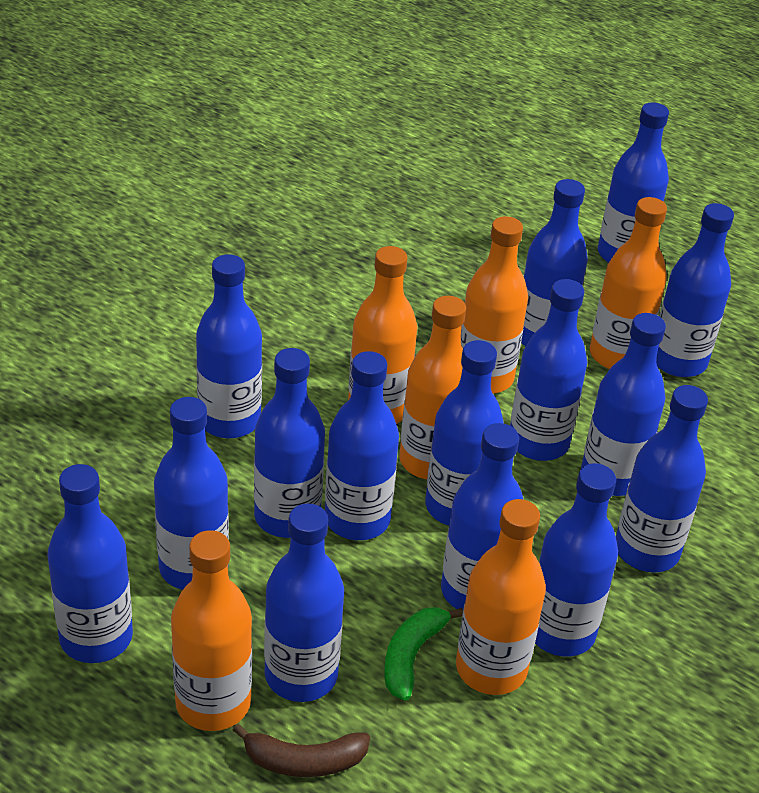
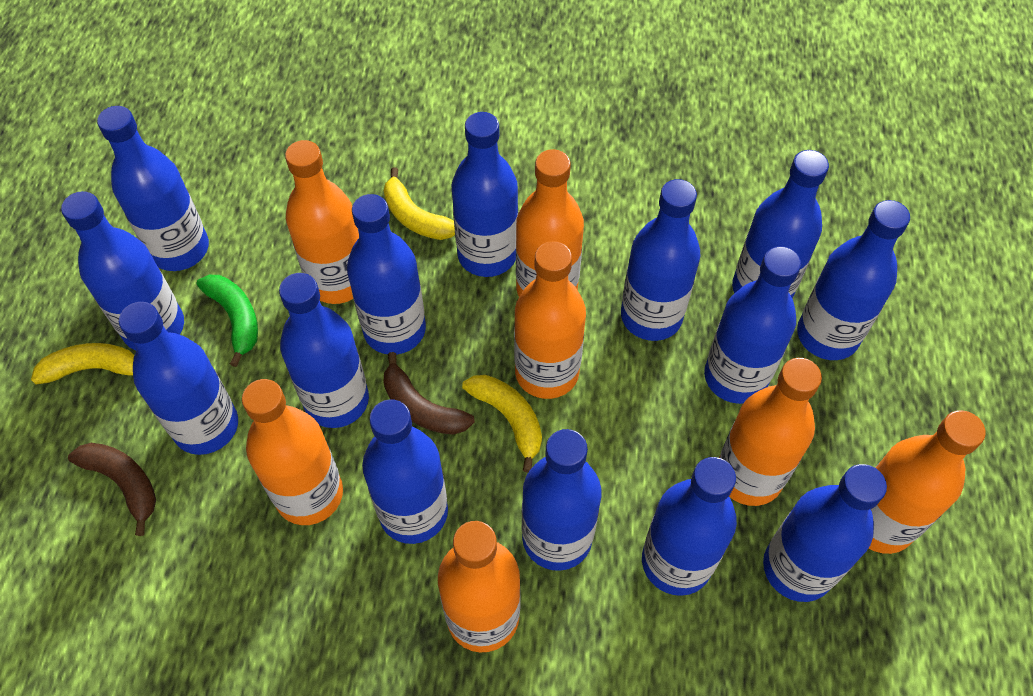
blue bottle: [48,464,133,663] [154,397,229,590] [196,254,262,438] [254,348,325,538] [264,503,344,702] [325,351,399,540] [425,340,504,526] [441,423,524,609] [510,279,587,461] [521,179,588,346] [535,463,618,656] [581,313,666,496] [598,103,669,263] [616,385,708,573] [656,203,734,377] = 15 -> [61,191,184,350] [97,106,209,271] [119,302,238,455] [279,273,369,428] [347,194,426,355] [362,399,448,544] [452,112,518,277] [522,429,601,571] [621,179,701,341] [642,457,737,596] [704,246,801,404] [732,150,829,299] [763,464,887,602] [797,200,910,360] = 14
brown banana: [233,724,370,777] = 1 -> [68,443,156,536] [383,352,475,435] = 2
orange bottle: [171,530,252,731] [348,246,417,424] [399,296,466,479] [456,499,546,695] [461,216,528,394] [590,197,667,369] = 6 -> [242,379,343,525] [285,140,359,304] [438,521,521,652] [514,241,586,399] [516,149,584,297] [719,358,822,506] [868,410,986,554] = 7
yellow banana: none = 0 -> [31,343,134,384] [384,167,455,240] [462,375,542,472] = 3

